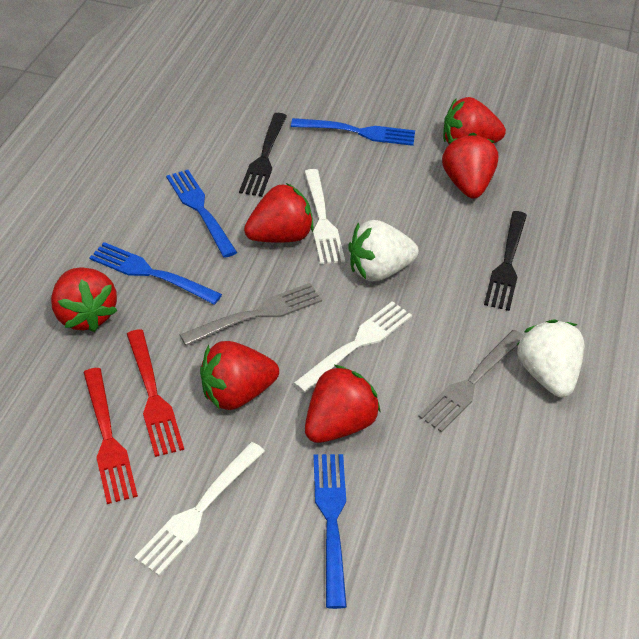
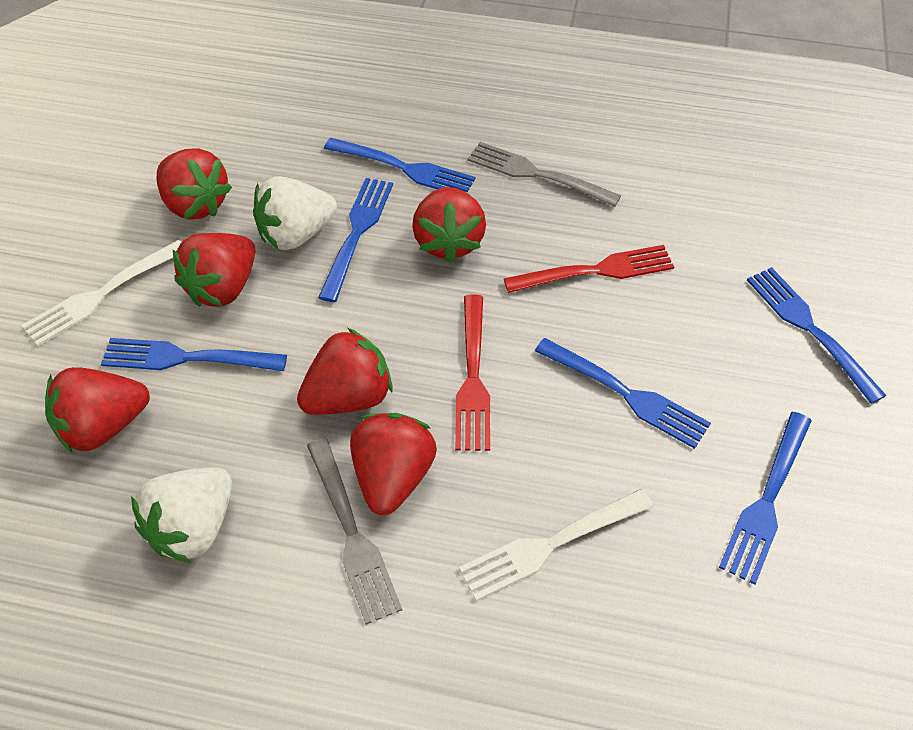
black fork: [239,113,287,197] [484,211,527,311] = 2 -> none = 0
blue fork: [89,242,222,305] [166,170,237,258] [291,118,415,146] [313,454,347,609] = 4 -> [101,338,287,371] [318,178,393,302] [324,138,475,192] [535,338,711,449] [719,412,812,585] [747,267,887,404] = 6
white fork: [134,442,265,576] [293,301,412,393] [304,169,345,264] = 3 -> [22,240,181,346] [459,489,654,601] = 2

